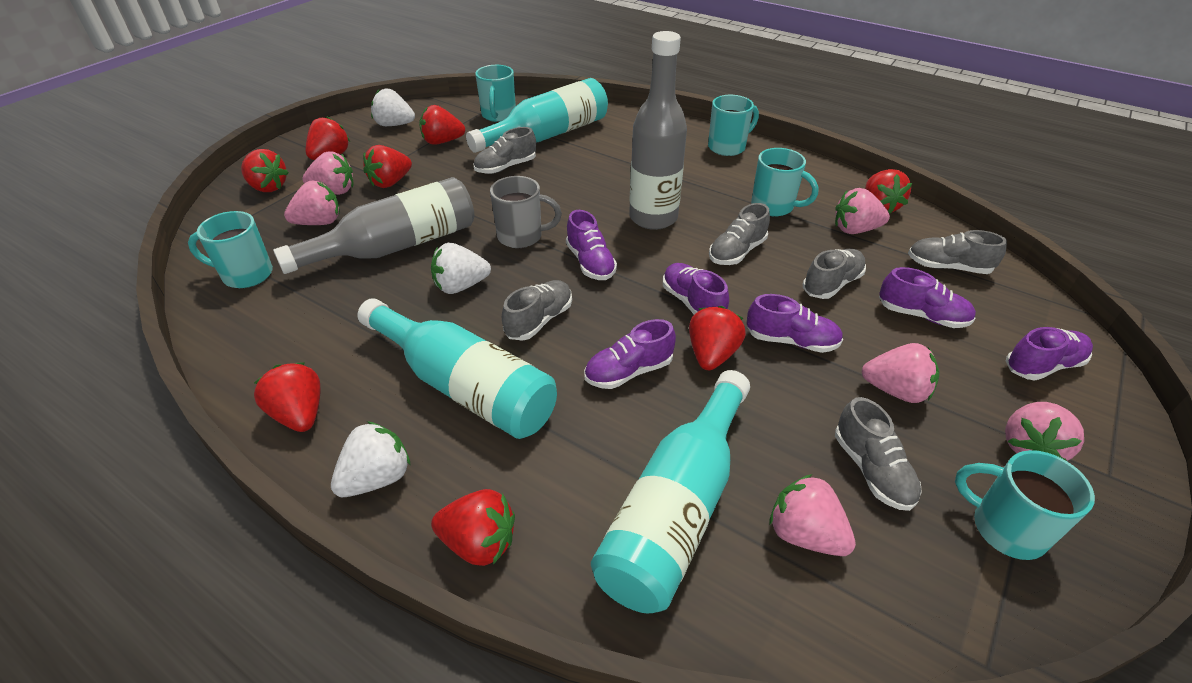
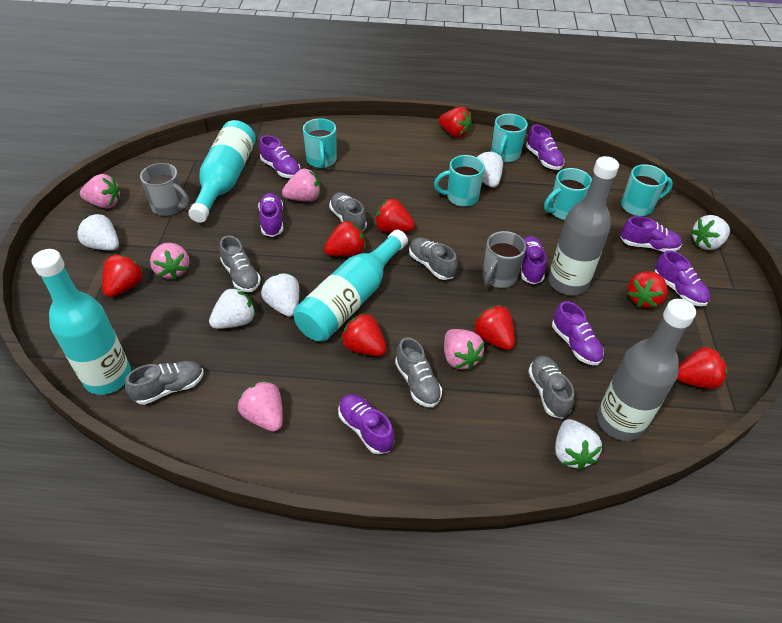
grey mug: [490,176,562,248] = 1 -> [140,163,190,216] [482,231,526,288] = 2
pink strawberry: [284,181,340,225] [303,151,353,195] [769,474,856,556] [835,188,890,234] [861,343,940,403] [1005,402,1084,461] = 6 -> [80,174,120,208] [150,243,189,280] [238,381,283,432] [282,169,320,202] [444,329,484,370] = 5
purple shoe: [566,210,617,280] [584,319,676,389] [663,263,729,314] [747,294,843,353] [879,267,976,328] [1006,327,1093,381] = 6 -> [258,193,283,237] [259,135,301,178] [338,394,394,454] [521,236,547,285] [526,125,564,170] [552,301,604,365] [620,216,682,252] [655,250,710,306] = 8
white strawberry: [331,421,411,497] [371,89,415,126] [431,243,491,294] = 3 -> [76,213,119,251] [209,287,255,329] [261,273,299,317] [475,150,503,188] [555,419,602,470] [691,215,730,250] = 6

